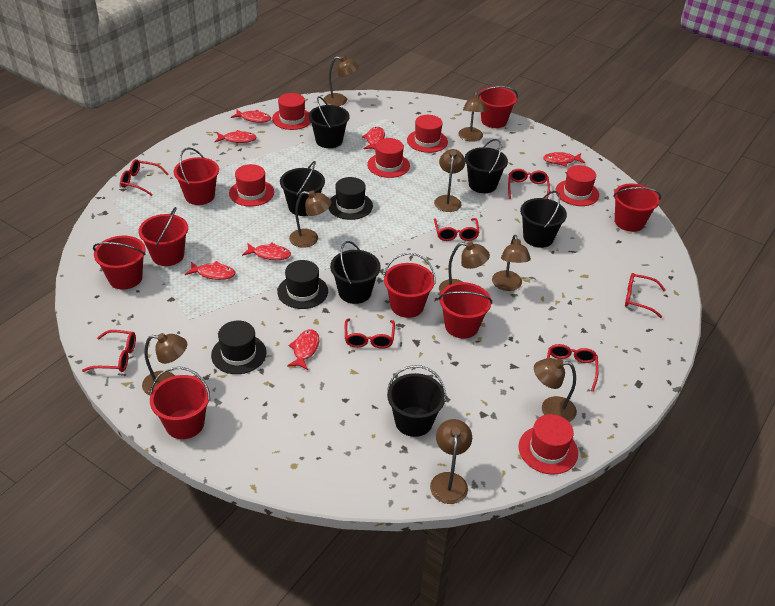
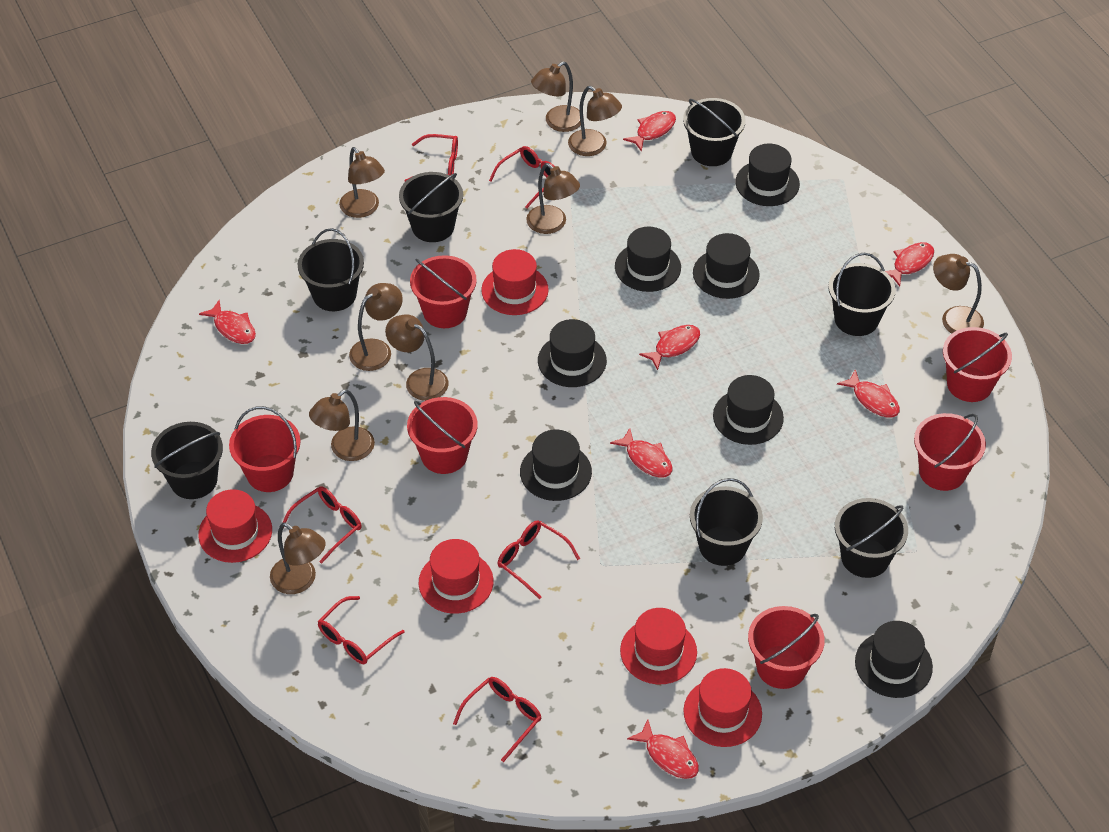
black bucket: [280,161,325,216] [309,96,349,148] [330,241,381,304] [387,365,446,437] [465,139,508,193] [520,191,567,248] = 6 -> [151,422,223,499] [298,228,364,311] [399,172,463,242] [683,98,746,166] [690,478,763,566] [828,253,896,336] [835,498,908,578] = 7
black hat: [211,321,267,374] [277,260,328,309] [328,177,373,220] = 3 -> [520,430,592,501] [538,319,607,387] [615,227,681,292] [693,233,760,299] [713,375,784,445] [736,144,800,206] [855,621,933,698] = 7
red bucket: [93,236,146,289] [139,207,188,266] [150,367,210,439] [174,148,219,205] [383,253,435,318] [439,282,492,339] [478,86,518,128] [613,184,661,232] = 8 -> [229,406,301,492] [407,397,478,474] [410,255,477,328] [748,606,825,689] [914,413,986,491] [943,327,1012,402] = 6
red glasses: [82,330,136,372] [120,159,168,196] [345,318,395,349] [434,218,479,241] [508,169,550,199] [547,344,599,392] [625,273,666,318] = 7 -> [283,486,361,564] [317,596,405,664] [405,134,458,182] [453,677,542,762] [489,146,554,208] [497,520,580,599] = 6
red hat: [229,164,274,207] [272,93,311,130] [367,138,410,178] [407,115,448,153] [519,414,578,475] [555,165,599,206] = 6 -> [198,489,272,563] [418,539,494,614] [481,249,549,315] [620,608,697,684] [683,668,762,747] = 5

